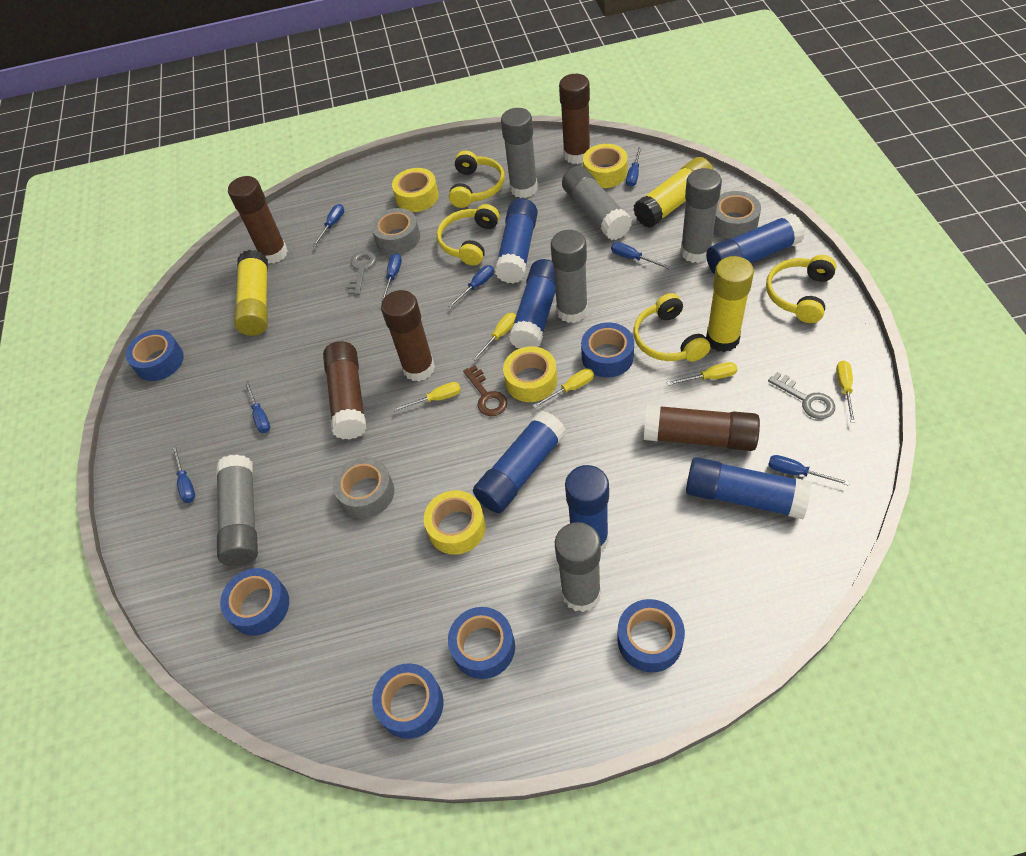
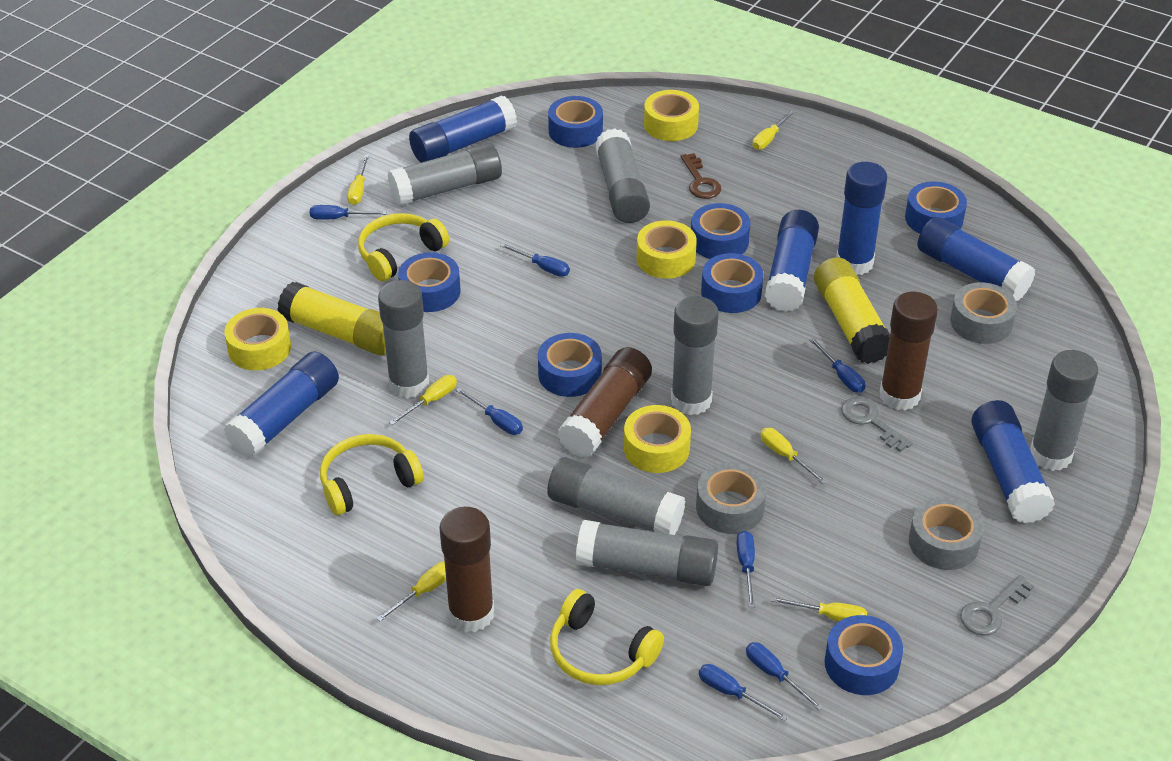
blue screwdriver: [172,445,195,503] [245,381,270,433] [313,204,344,247] [381,253,402,302] [448,265,494,308] [611,242,670,269] [626,146,642,187] [768,455,850,486] = 8 -> [310,205,387,219] [456,388,523,435] [500,243,570,277] [699,664,788,721] [736,531,755,608] [746,642,823,710] [809,338,865,393] = 7
blue tape: [126,330,184,381] [220,568,289,636] [372,663,443,739] [448,607,515,679] [581,322,634,378] [617,599,685,672] = 6 -> [398,252,460,312] [538,333,602,397] [548,96,603,148] [691,203,751,259] [701,253,763,313] [824,615,903,695] [905,181,967,234] = 7
brown glue stick: [228,176,288,264] [323,341,367,440] [381,290,435,381] [559,74,591,164] [644,404,760,451] = 5 -> [439,507,494,632] [558,347,652,457] [879,292,938,410] = 3
grey glue stick: [216,454,258,566] [501,108,538,198] [551,230,588,323] [555,522,601,612] [562,166,632,240] [681,168,722,263] = 6 -> [378,280,430,399] [388,143,502,206] [547,457,685,535] [576,520,718,586] [595,128,650,223] [671,296,719,415] [1030,350,1098,471] = 7
yellow glue stick: [234,250,268,336] [633,157,714,228] [706,256,754,352] = 3 -> [277,282,386,356] [814,257,890,364] = 2
yellow headphones: [437,204,500,266] [449,151,505,208] [633,293,710,362] [766,255,836,323] = 4 -> [320,434,423,515] [358,213,449,281] [550,589,664,685] = 3
yellow screwdriver: [393,382,461,412] [473,313,516,361] [533,369,594,408] [666,362,737,386] [836,360,855,423] = 5 -> [347,155,369,205] [376,562,446,622] [389,375,457,425] [752,110,796,150] [760,428,827,484] [770,596,867,622] = 6

